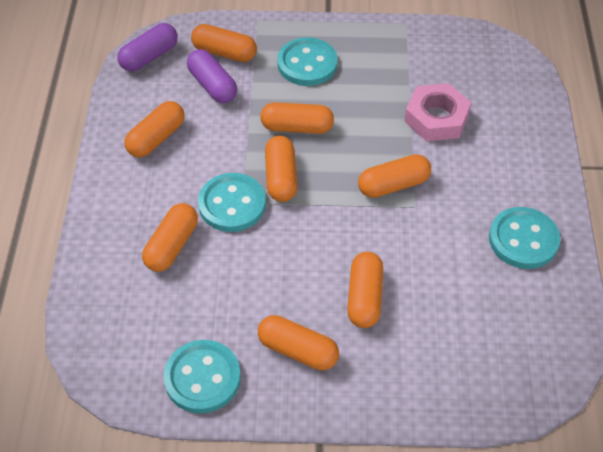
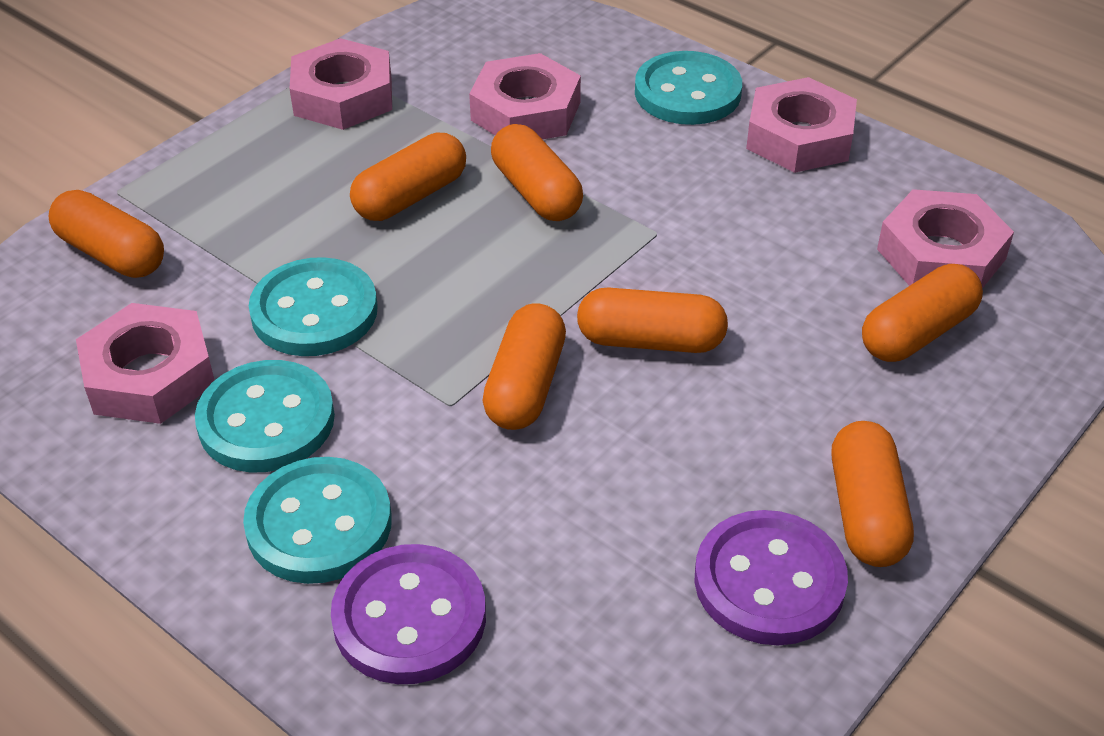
orange capsule: [124,101,185,157] [142,203,198,272] [191,24,257,62] [258,315,339,370] [260,102,334,134] [265,136,297,202] [347,252,383,328] [358,154,431,198] = 8 -> [48,190,164,278] [350,133,466,221] [483,303,566,430] [491,124,583,221] [577,287,728,353] [832,421,914,567] [862,264,983,362] = 7
pink nut: [404,83,472,141] = 1 -> [76,303,215,424] [289,38,392,130] [469,53,581,139] [746,77,857,173] [877,189,1014,289] = 5
purple button: none = 0 -> [331,544,486,684] [694,510,848,645] = 2
purple capsule: [117,23,178,72] [187,49,237,103] = 2 -> none = 0

